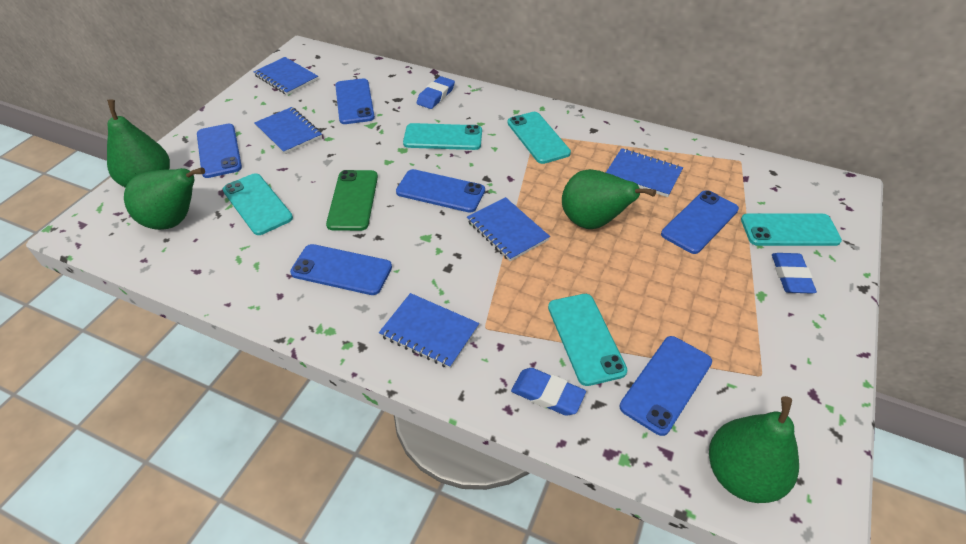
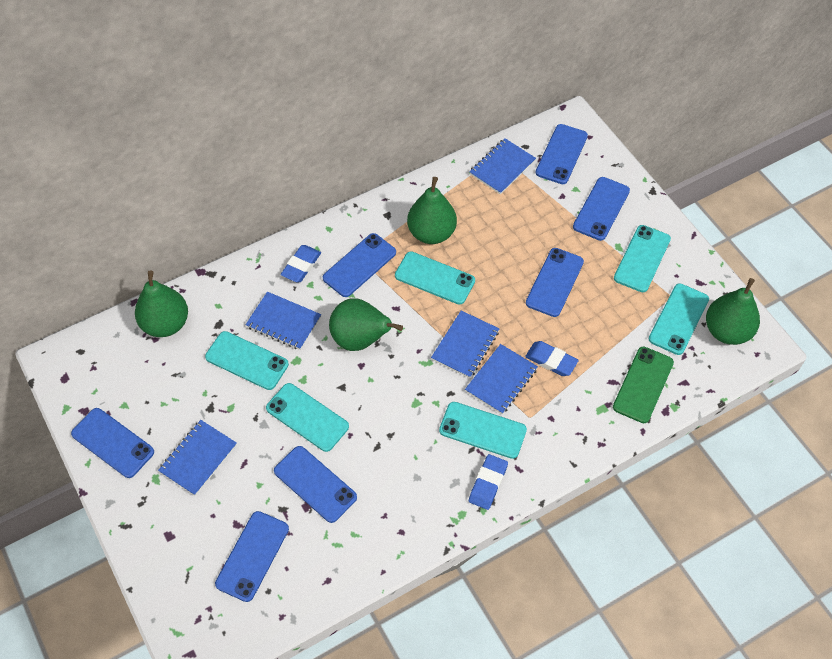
blue phone: [197,124,242,178] [290,244,392,295] [335,78,375,124] [396,169,485,212] [619,336,712,436] [661,190,739,254] = 6 -> [71,408,154,478] [215,511,289,602] [274,446,357,523] [323,233,396,297] [526,248,584,317] [536,124,588,184] [573,177,630,241] = 7
turquoise phone: [223,173,293,235] [403,123,482,150] [508,112,571,164] [548,294,627,386] [741,213,842,246] = 5 -> [205,331,289,390] [266,383,349,452] [395,251,475,305] [439,402,527,459] [614,225,671,292] [649,284,709,355] = 6

